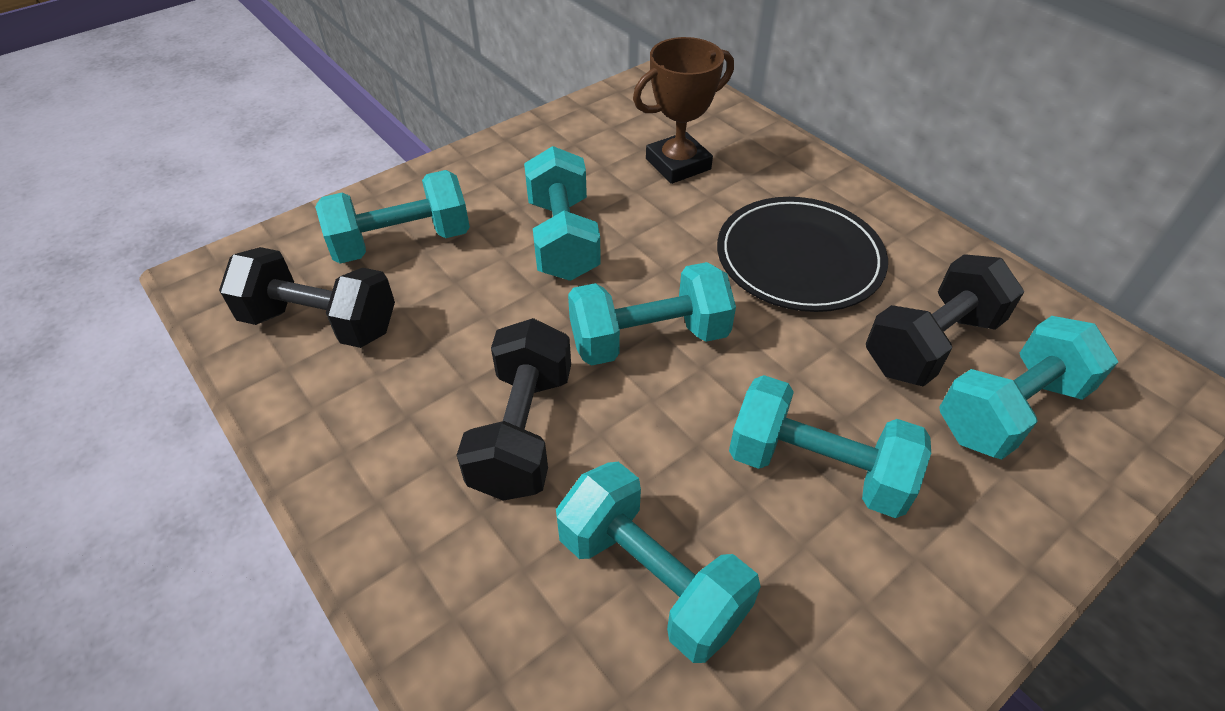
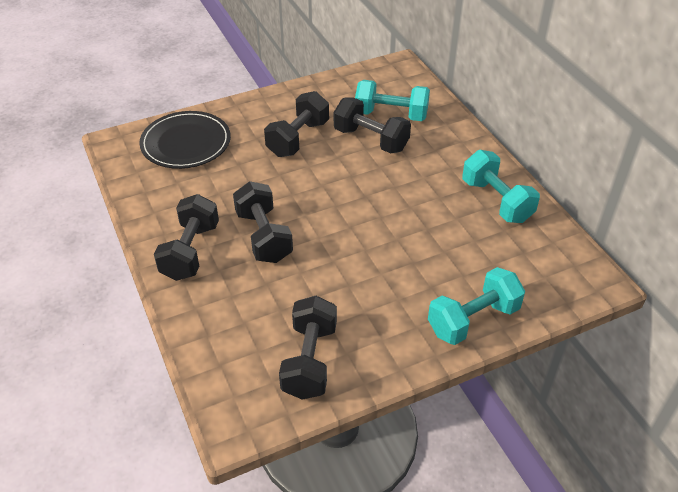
black dumbbell: [219,247,395,348] [457,318,571,501] [866,254,1024,387] = 3 -> [154,194,219,281] [233,181,293,263] [264,91,329,157] [279,296,337,400] [334,97,411,153] = 5
brown trophy: [633,37,734,184] = 1 -> none = 0
turquoise dumbbell: [315,170,470,264] [524,146,601,281] [556,462,761,663] [568,262,736,366] [729,375,931,518] [939,316,1118,460] = 6 -> [355,80,430,121] [428,267,525,345] [462,150,540,223] = 3

